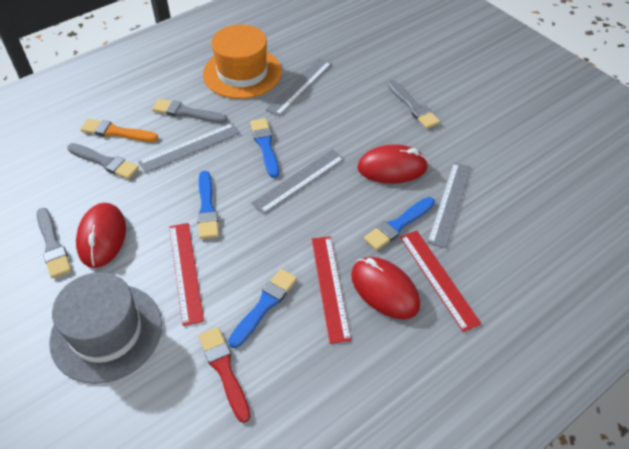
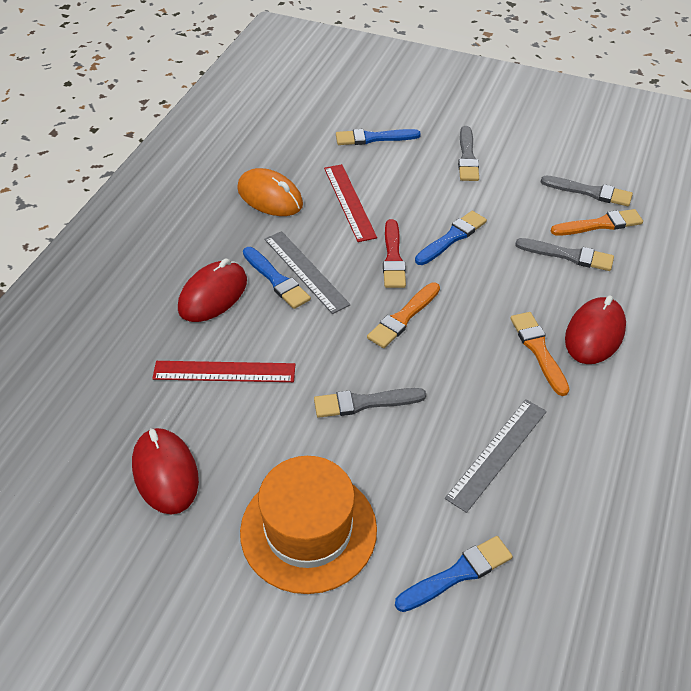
grey hat: [49,272,162,384] = 1 -> none = 0
grey ruler: [138,123,240,173] [251,149,345,214] [266,58,332,116] [427,162,471,248] = 4 -> [264,231,350,314] [445,399,547,513] = 2
orange brush: [80,119,158,142] = 1 -> [367,283,440,348] [510,312,570,396] [551,209,643,236] = 3
orange mouse: none = 0 -> [237,168,303,216] = 1
red ruler: [169,223,204,326] [312,236,351,344] [400,230,481,332] = 3 -> [152,361,295,382] [324,164,377,242] = 2

